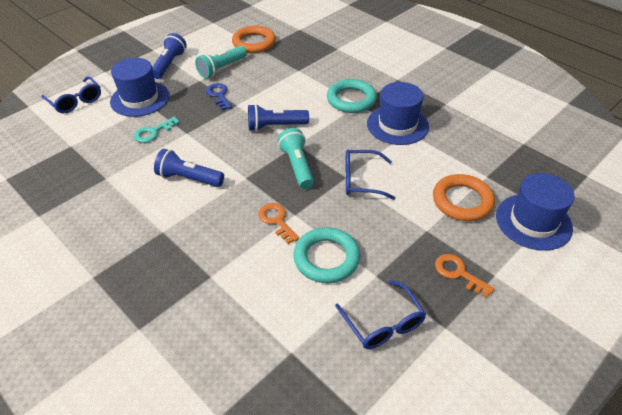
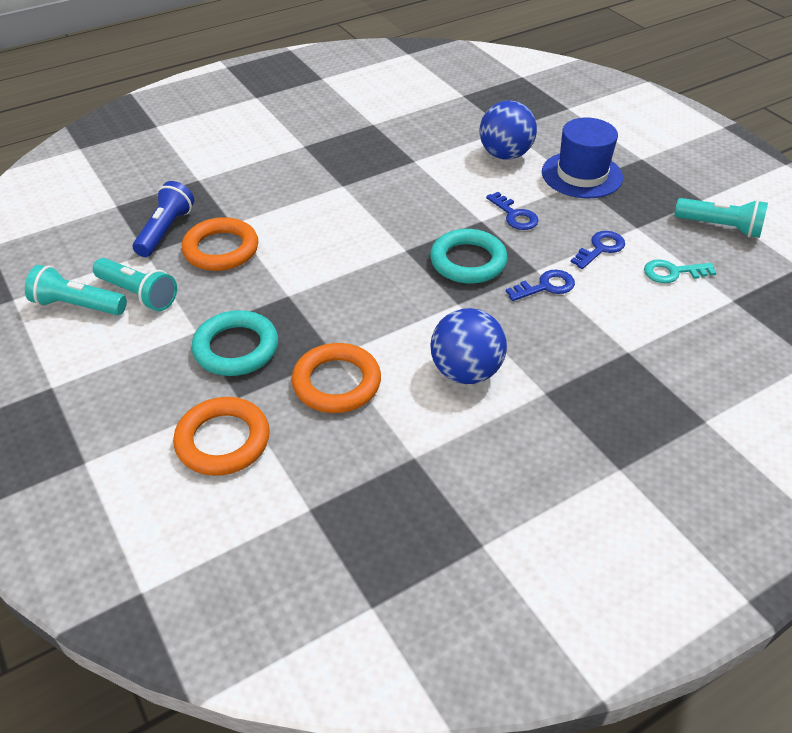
blue ball: none = 0 -> [430,308,507,384] [479,100,537,160] = 2
blue flashlight: [152,33,187,79] [154,149,224,187] [248,104,309,131] = 3 -> [133,181,194,257] = 1
blue glasses: [41,76,101,113] [335,280,426,349] [345,150,395,200] = 3 -> none = 0
blue hat: [110,58,170,117] [367,82,429,145] [496,173,574,251] = 3 -> [542,118,623,198] = 1
blue key: [206,83,232,110] = 1 -> [486,192,539,230] [506,270,575,301] [571,231,625,269] = 3
orange key: [258,203,299,244] [435,254,494,298] = 2 -> none = 0
orange ring: [232,26,276,53] [433,174,495,221] = 2 -> [173,397,270,476] [182,217,258,271] [292,343,381,413] = 3
turquoise flashlight: [195,46,247,78] [278,128,314,189] = 2 -> [25,265,127,315] [93,258,177,311] [674,198,768,238] = 3

